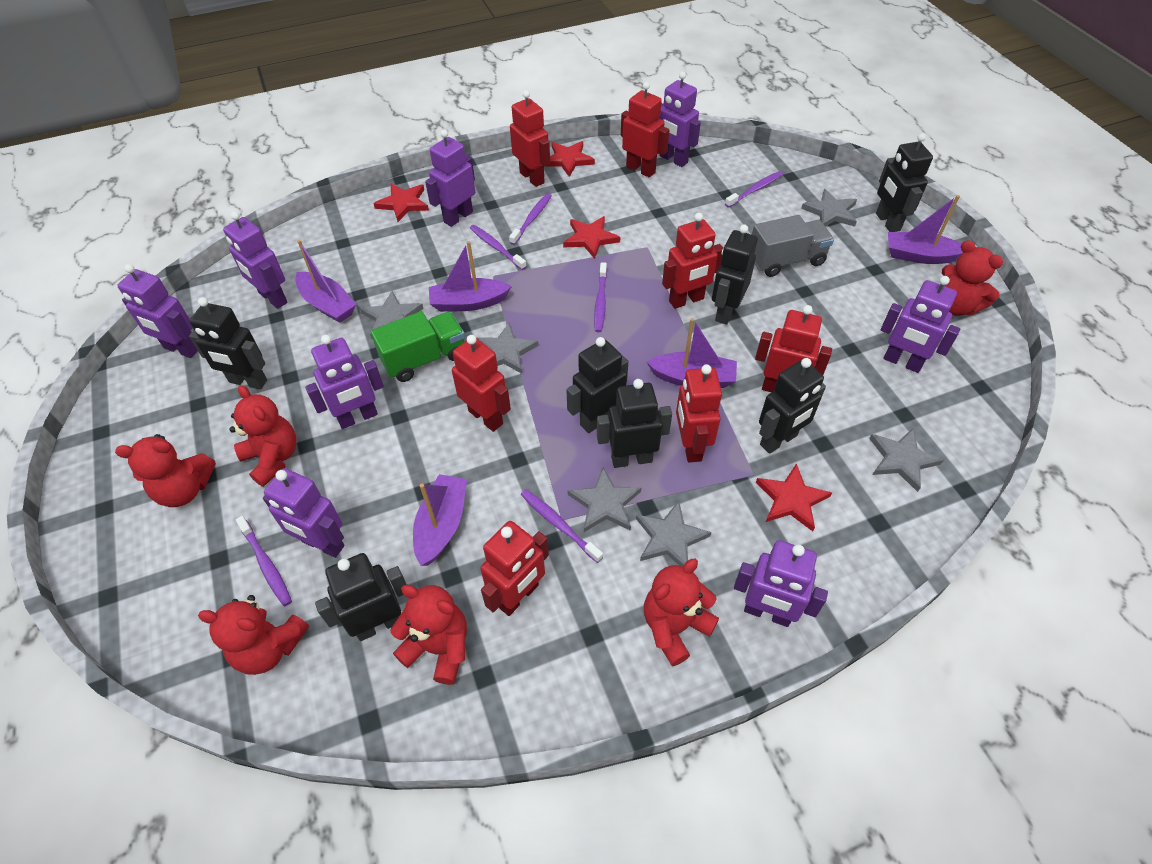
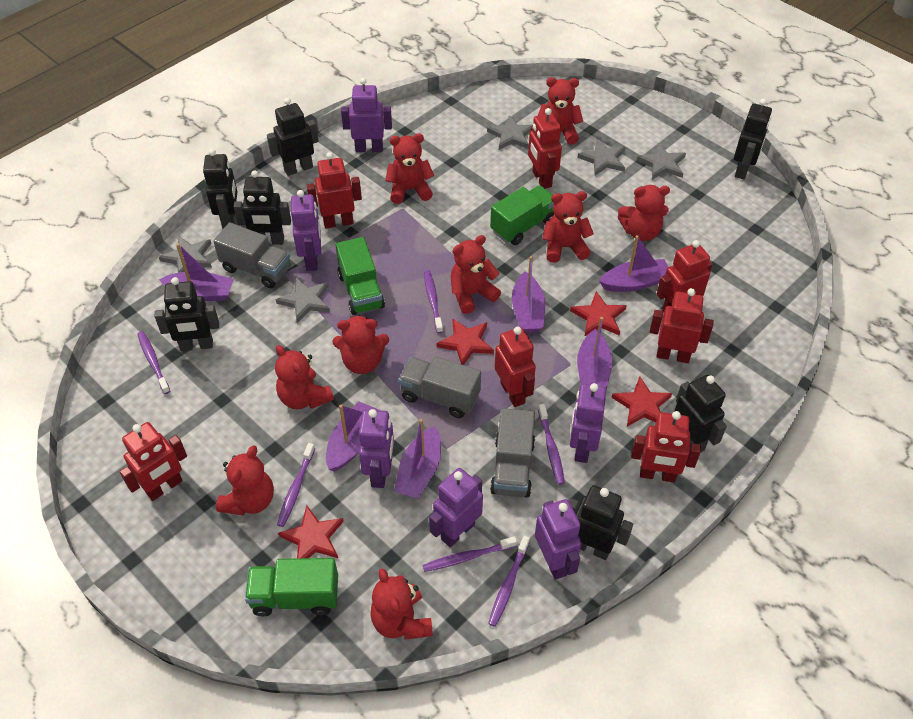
green truck: [371,311,465,382] = 1 -> [245,558,338,616] [336,237,385,315] [490,185,554,245] = 3
grey star: [360,291,424,339] [477,323,539,374] [568,467,642,532] [636,501,711,566] [801,189,857,227] [869,428,944,492] = 6 -> [159,236,212,273] [276,278,330,323] [487,115,533,150] [578,139,625,176] [637,143,686,180] = 5
grey truck: [752,215,834,277] = 1 -> [213,222,290,288] [399,356,481,418] [490,408,535,498] = 3
purple boat: [295,240,357,323] [413,474,467,566] [429,241,512,312] [647,318,737,388] [888,195,963,264] = 5 -> [159,243,234,301] [326,401,379,472] [394,419,441,499] [512,256,545,333] [577,317,612,390] [599,235,668,292] = 6
purple robot: [117,264,198,358] [223,211,288,309] [263,468,344,558] [305,335,384,429] [425,129,475,227] [659,72,701,167] [734,540,828,627] [881,276,960,373] = 8 -> [291,190,321,271] [341,78,392,152] [359,409,394,488] [429,468,483,547] [535,499,582,580] [570,383,606,463] = 6
red teddy bear: [115,434,216,507] [198,595,309,675] [229,385,297,487] [391,585,467,685] [644,559,719,666] [940,240,1003,316] = 6 -> [216,446,274,516] [275,345,334,409] [333,315,389,374] [370,568,433,640] [385,133,434,204] [450,235,501,314] [538,77,583,145] [542,191,594,263] [618,185,670,241] = 9

